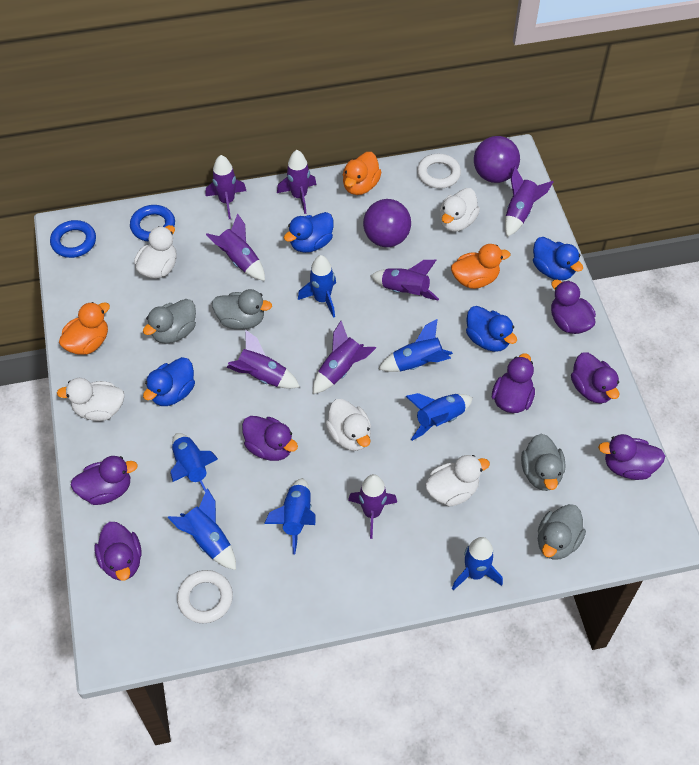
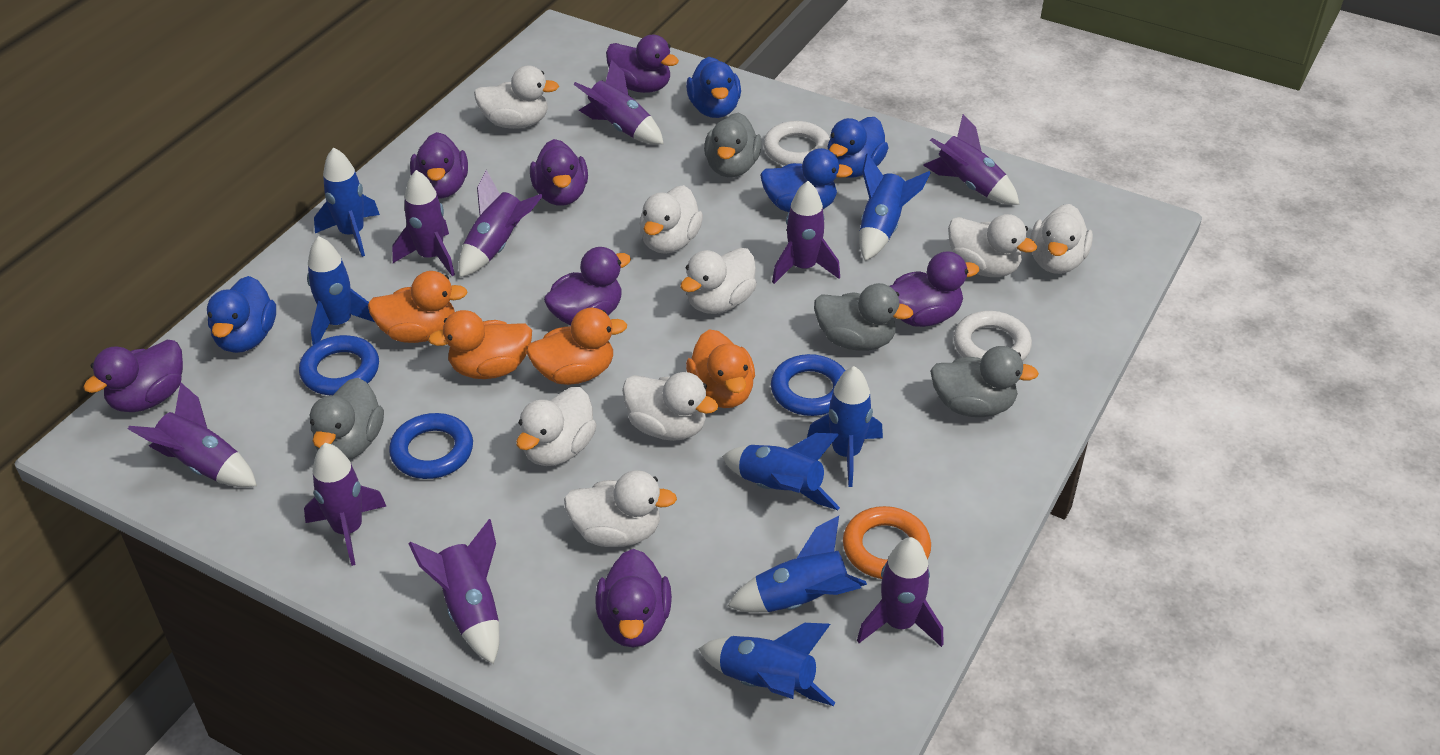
blue ring: [50,220,96,258] [130,205,175,242] = 2 -> [299,335,379,395] [389,413,473,479] [771,354,846,416] = 3
orange duck: [59,302,110,355] [343,152,381,195] [451,244,510,289] = 3 -> [368,271,468,343] [428,310,532,379] [526,308,627,385] [686,329,755,408] = 4
orange ring: none = 0 -> [843,506,931,579] = 1
purple ball: [363,199,411,247] [474,136,520,183] = 2 -> none = 0
purple rocket: [206,155,246,219] [206,213,265,281] [227,330,300,389] [277,150,316,214] [313,321,376,394] [348,474,397,539] [371,260,439,301] [505,166,553,237] = 8 -> [128,382,257,487] [304,443,386,566] [392,170,455,276] [408,519,499,664] [458,170,543,277] [573,59,664,144] [772,181,840,284] [857,537,944,647] [923,114,1020,205] = 9
white duck: [57,378,125,421] [134,225,177,279] [325,399,371,451] [425,455,490,507] [440,188,480,232] = 5 -> [474,65,559,129] [516,387,597,466] [564,470,677,547] [622,372,718,441] [640,185,703,254] [680,248,757,314] [948,214,1037,277] [1030,204,1093,274] = 8

